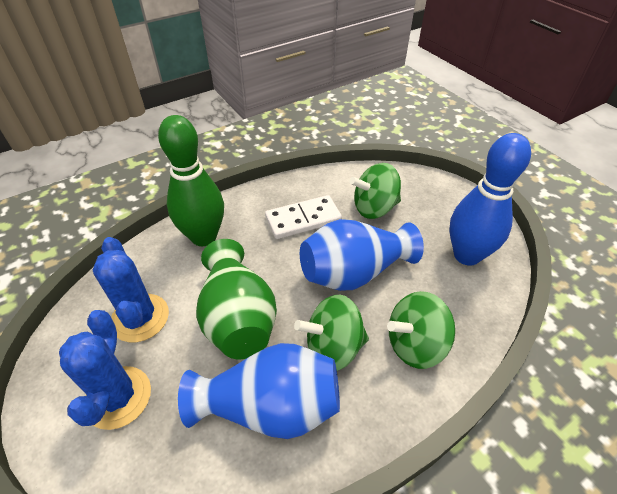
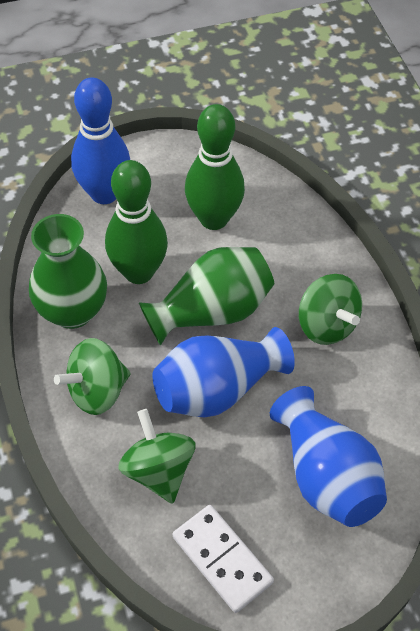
blue cactus: [59,310,151,430] [93,237,169,342] = 2 -> none = 0
green bowling pin: [158,115,224,246] = 1 -> [105,160,168,284] [185,104,245,230] = 2
green vase: [196,239,277,359] = 1 -> [29,214,107,329] [139,247,274,346] = 2

